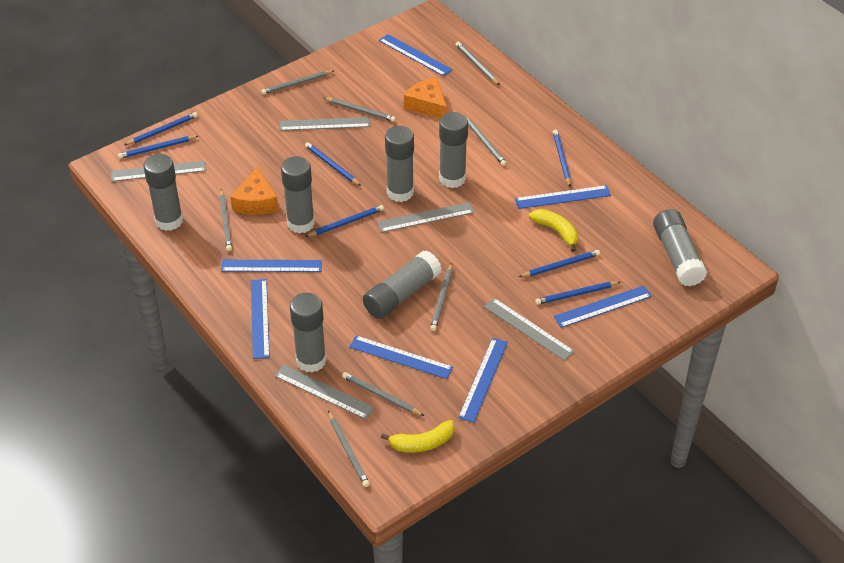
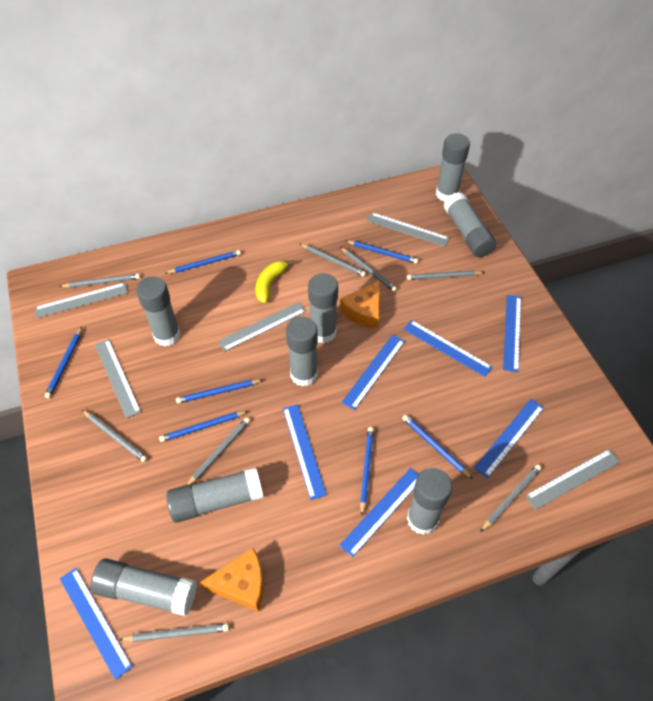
grey glue stick: [143,154,183,231] [281,156,315,233] [290,293,327,373] [363,250,442,319] [385,126,414,202] [439,112,468,188] [653,209,707,287] = 7 -> [90,558,197,616] [136,276,180,347] [166,468,264,523] [286,317,318,387] [308,273,338,343] [407,468,452,535] [436,133,470,202] [443,192,496,257] = 8
yellow banana: [381,420,455,453] [529,209,578,252] = 2 -> [256,260,294,303] = 1

